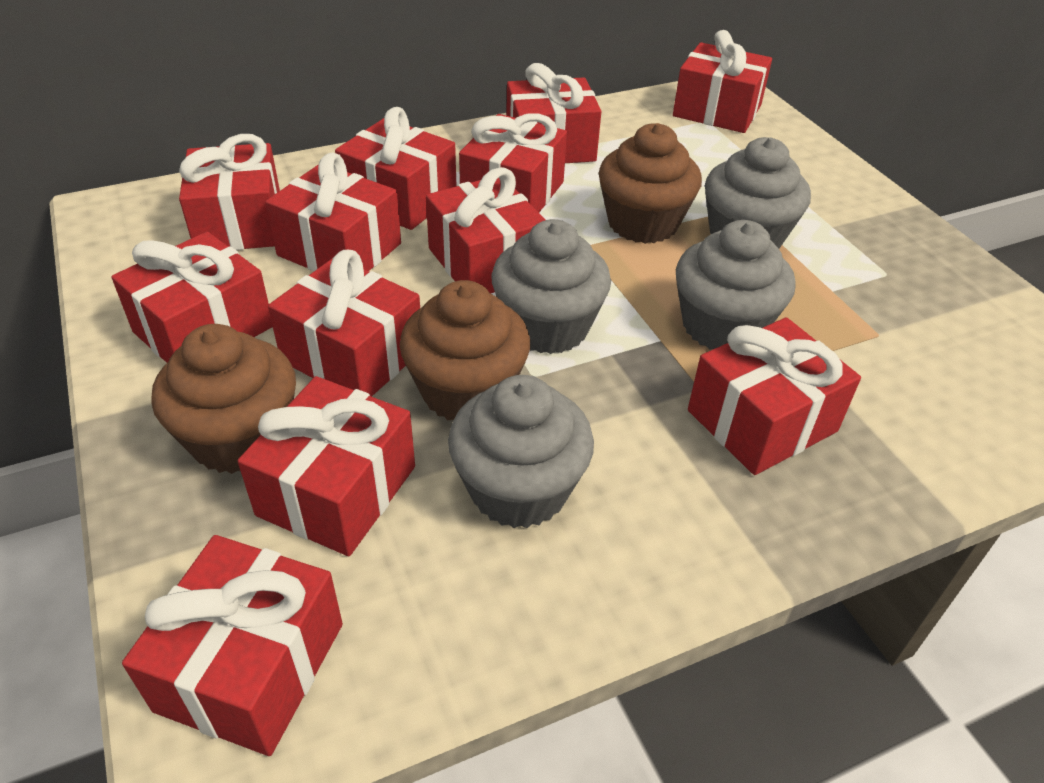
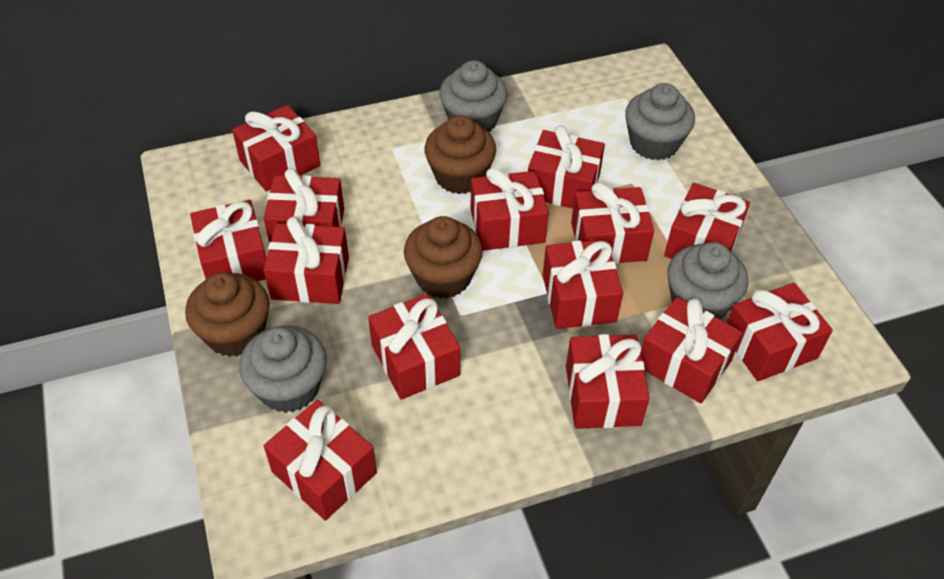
red gift: [111,232,273,363] [122,535,343,756] [179,134,280,250] [238,376,415,556] [265,153,401,271] [268,250,420,397] [335,107,456,230] [426,167,545,294] [459,113,567,212] [506,63,601,163] [673,30,772,133] [688,317,861,475] = 12 -> [190,200,266,281] [232,105,320,192] [263,216,349,304] [264,168,344,243] [264,400,377,521] [368,294,460,400] [470,167,549,251] [528,125,605,209] [543,239,623,329] [566,334,650,429] [571,182,654,264] [641,296,743,403] [664,183,750,259] [727,283,833,381] = 14

